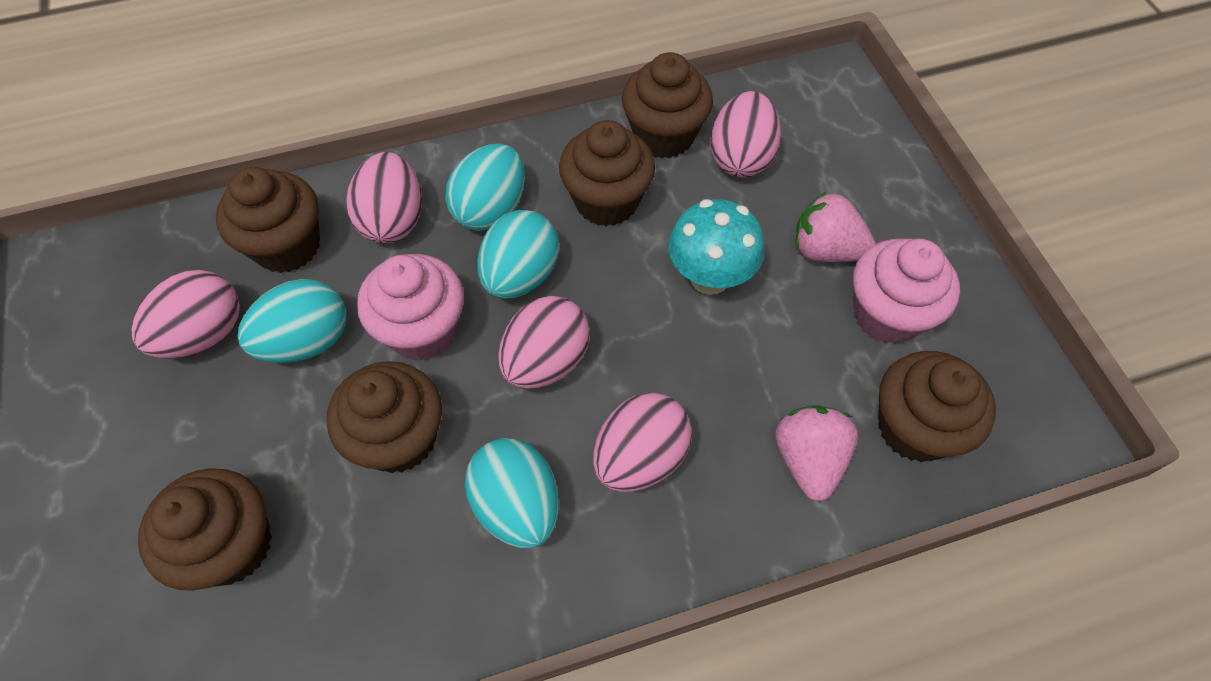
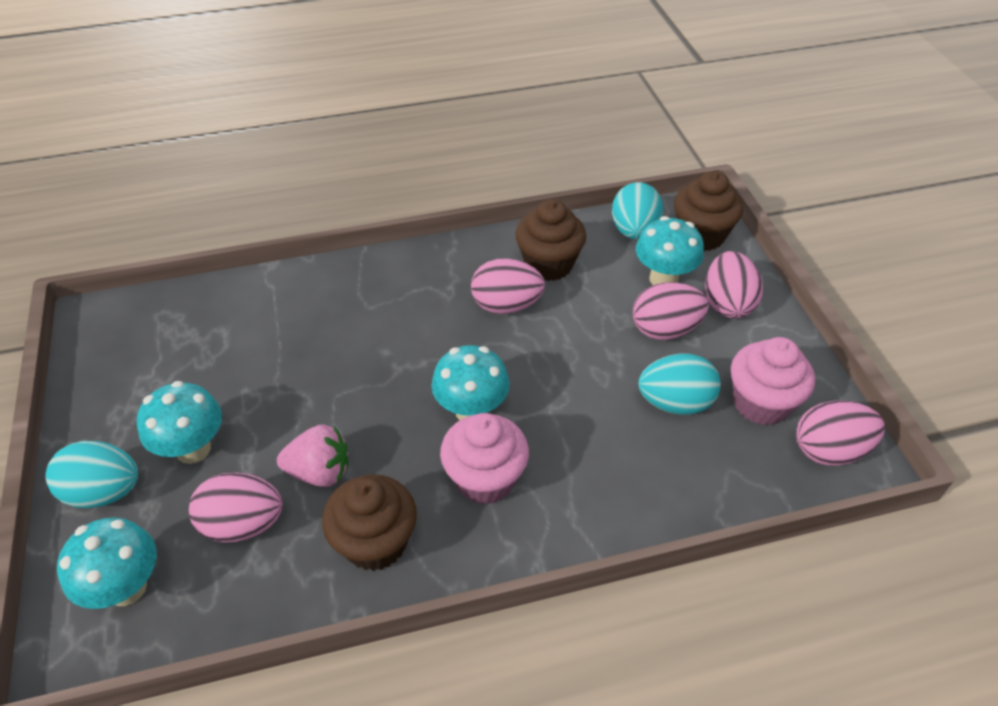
brown cupcake: [138,468,272,591] [216,167,320,273] [327,361,442,473] [559,120,655,226] [622,52,713,158] [878,351,996,462] = 6 -> [322,474,417,571] [515,199,586,281] [674,171,743,251] = 3
pink strawberry: [775,405,858,501] [795,192,876,262] = 2 -> [277,424,348,487] = 1
turquoise egg: [238,279,347,363] [446,144,525,231] [465,438,559,549] [477,210,559,299] = 4 -> [46,441,138,508] [612,182,663,239] [638,353,721,415] = 3
turquoise mushroom: [668,199,764,295] = 1 -> [57,517,157,609] [137,381,222,464] [431,345,510,420] [636,216,704,285] = 4

